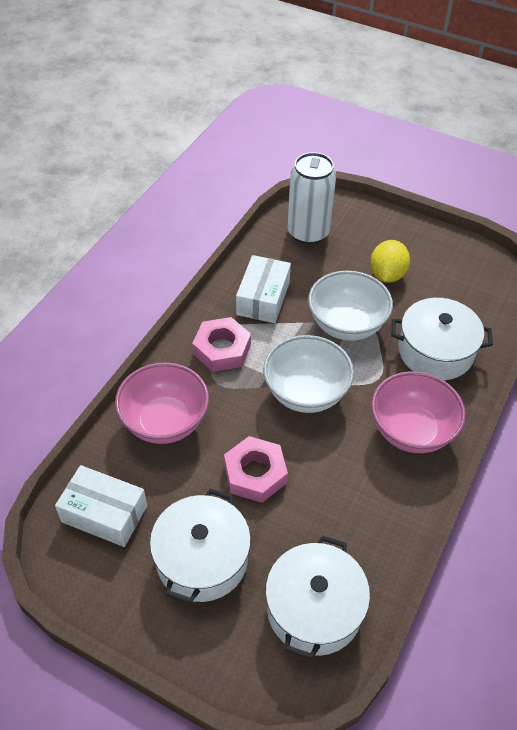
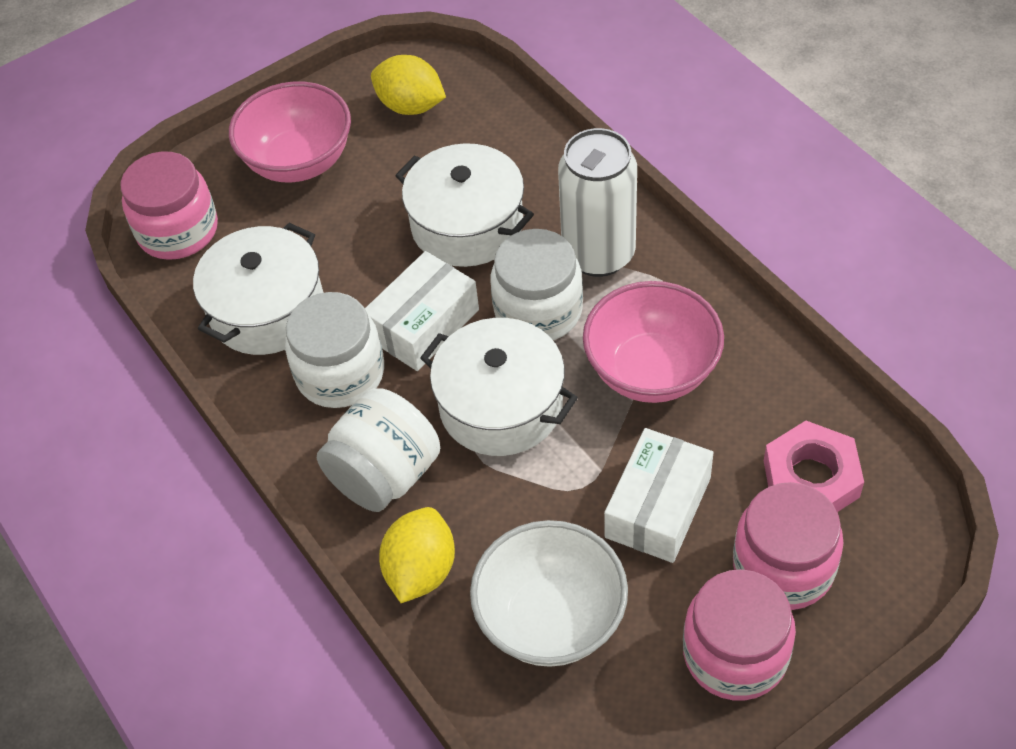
pink jar: none = 0 -> [121,151,218,260] [683,569,796,701] [733,482,844,610] = 3
pink nut: [192,317,251,372] [224,436,288,503] = 2 -> [764,421,864,512] = 1
white bowl: [263,335,354,413] [308,271,393,341] = 2 -> [470,520,628,667] = 1
white jar: none = 0 -> [285,292,384,408] [317,388,440,512] [491,229,583,340] = 3
yellow lemon: [370,240,410,283] = 1 -> [371,55,446,115] [379,507,455,603] = 2

